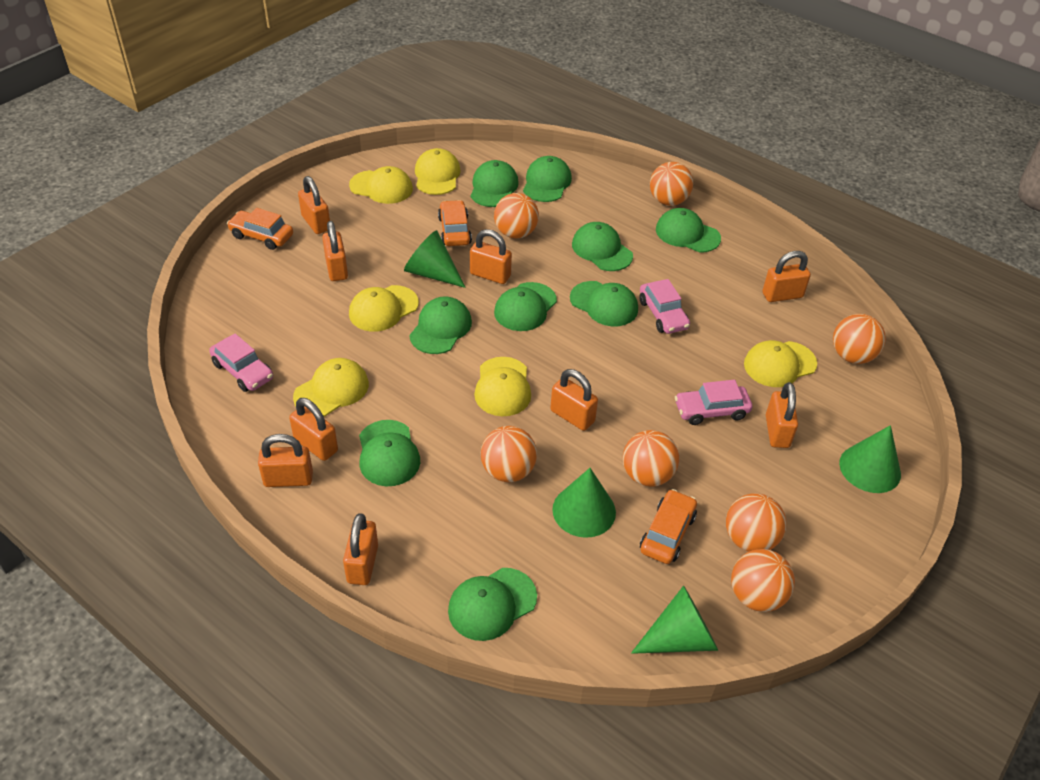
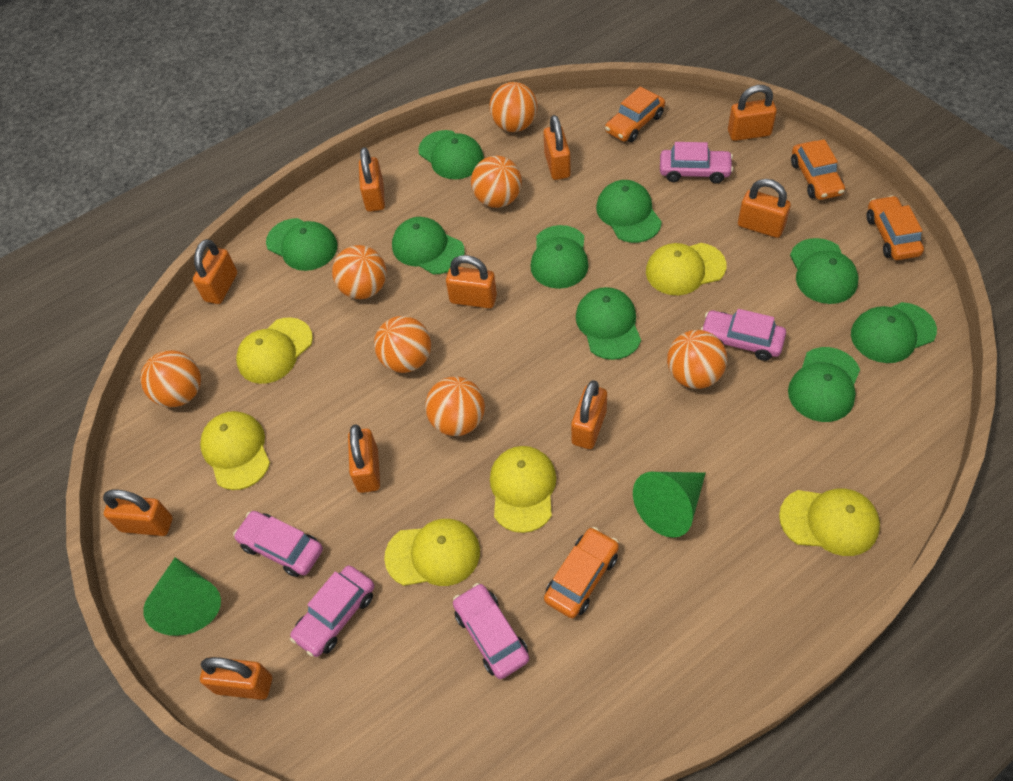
green cone: [404,230,466,288] [552,468,616,538] [631,585,718,654] [839,425,901,493] = 4 -> [143,557,221,636] [633,472,706,538] = 2
orange car: [227,208,293,250] [438,200,472,246] [640,489,697,564] = 3 -> [544,527,619,618] [605,87,665,142] [791,139,845,200] [867,195,924,260] = 4
orange padlock: [258,434,313,487] [289,398,338,461] [298,176,330,234] [322,221,348,281] [343,513,378,585] [470,229,512,284] [550,369,598,431] [762,251,811,302] [766,382,798,448] = 9 -> [103,490,173,536] [193,239,237,304] [200,657,272,700] [348,424,380,493] [359,147,385,212] [446,255,497,308] [543,115,571,180] [571,380,607,449] [728,85,777,141] [738,179,791,238] = 10
pink car: [209,333,273,392] [639,279,690,334] [675,380,752,425] = 3 -> [233,511,323,577] [290,565,374,657] [453,583,529,679] [660,142,733,183] [700,309,786,361] = 5

